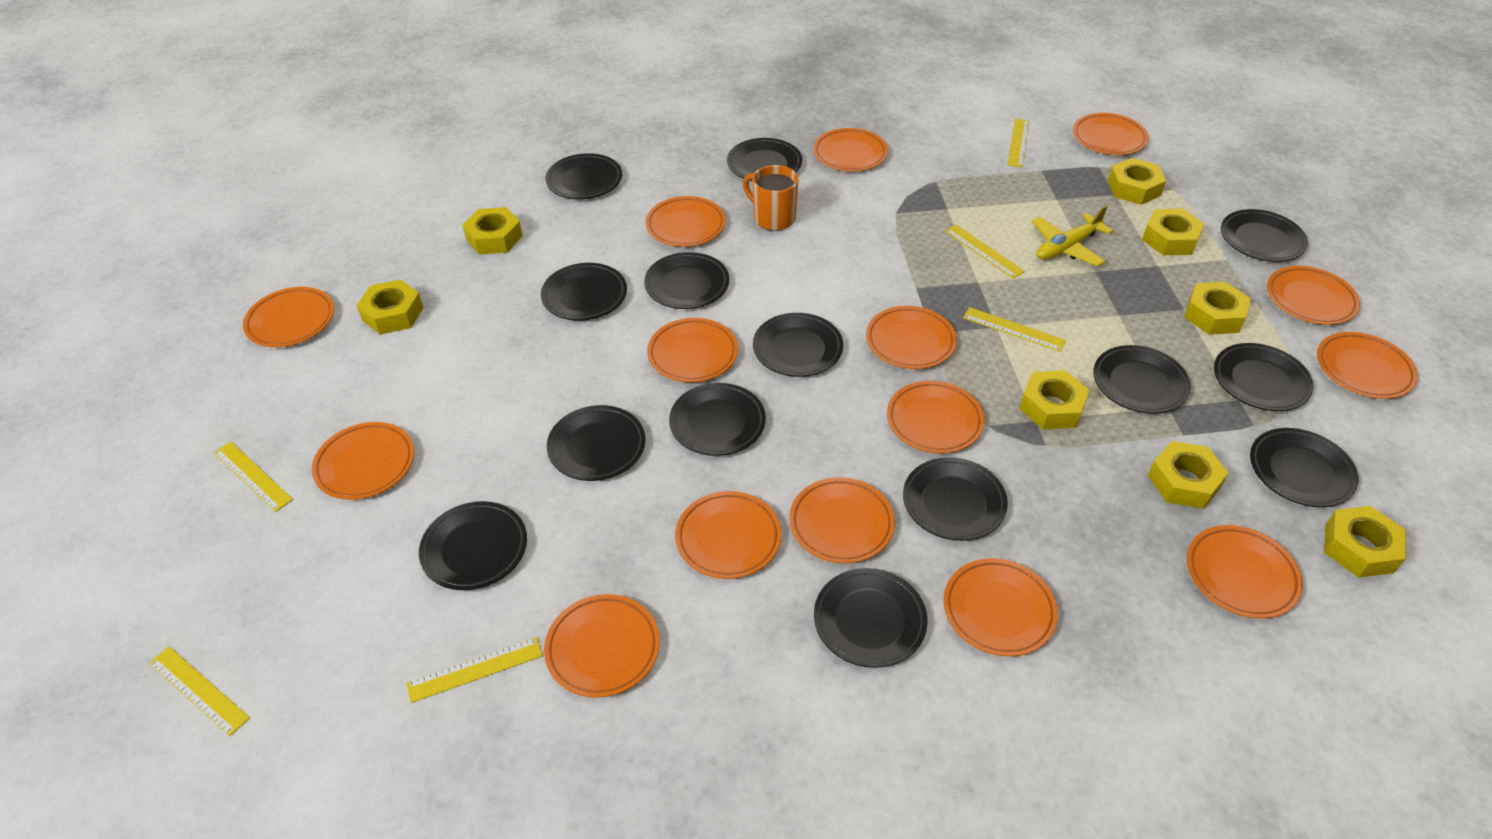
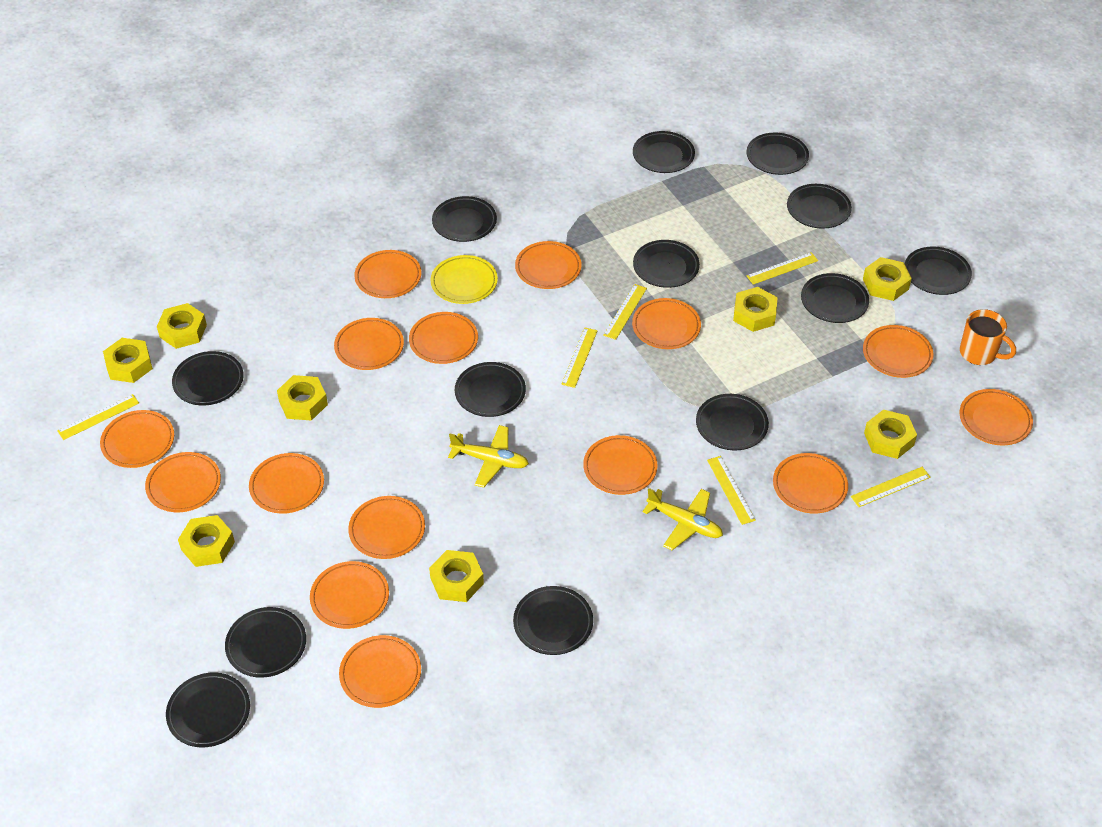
black plate: [419,501,527,590] [541,263,627,321] [545,153,622,199] [547,405,645,481] [644,252,729,309] [669,383,766,456] [727,138,802,181] [753,313,843,377] [814,568,928,668] [903,457,1008,541] [1093,345,1191,414] [1214,343,1313,411] [1221,209,1308,262] [1250,428,1358,507] = 14 -> [166,672,250,747] [172,351,244,405] [225,607,306,678] [432,196,497,242] [455,362,526,417] [513,586,593,655] [633,131,695,173] [633,240,700,288] [696,394,769,450] [747,133,809,175] [787,184,852,229] [801,273,869,323] [905,246,972,295] = 13
yellow plane: [1032,205,1113,267] = 1 -> [448,425,529,487] [642,488,723,550] = 2
yellow plate: none = 0 -> [431,255,498,304] = 1

